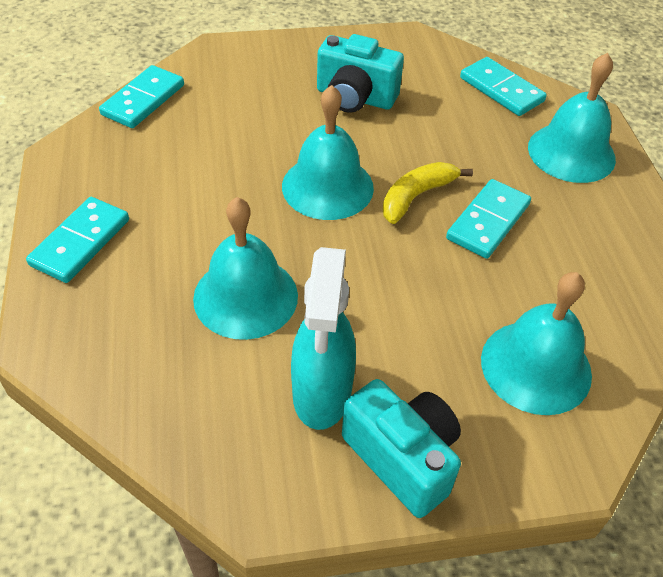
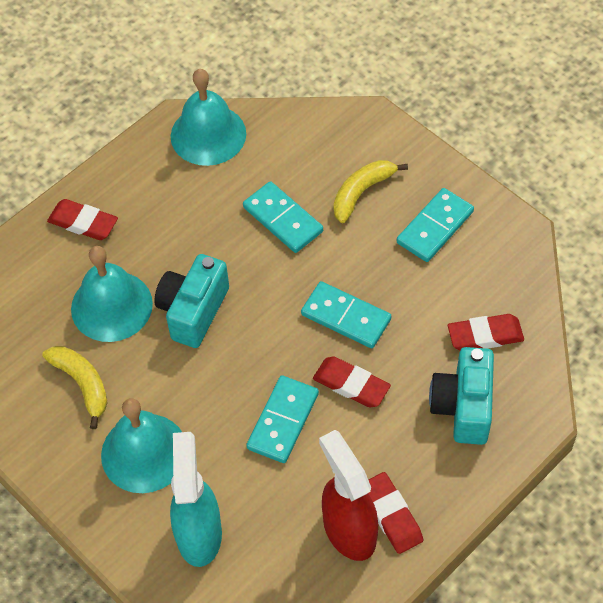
red eraser: none = 0 -> [47,199,118,240] [313,357,391,407] [368,472,423,554] [448,314,524,350] = 4
red spray bottle: none = 0 -> [319,430,378,561] = 1
turquoise bell: [193,197,298,340] [282,85,374,220] [481,272,592,415] [528,53,616,183] = 4 -> [71,246,153,342] [101,398,182,493] [171,69,246,166] = 3
yellow banana: [383,162,473,224] = 1 -> [42,346,107,429] [334,160,408,223] = 2

